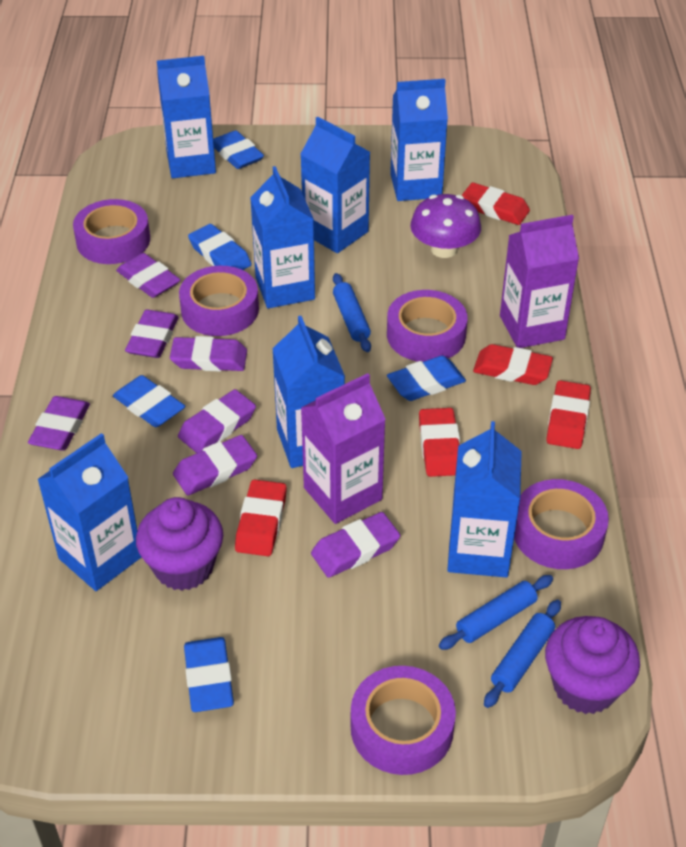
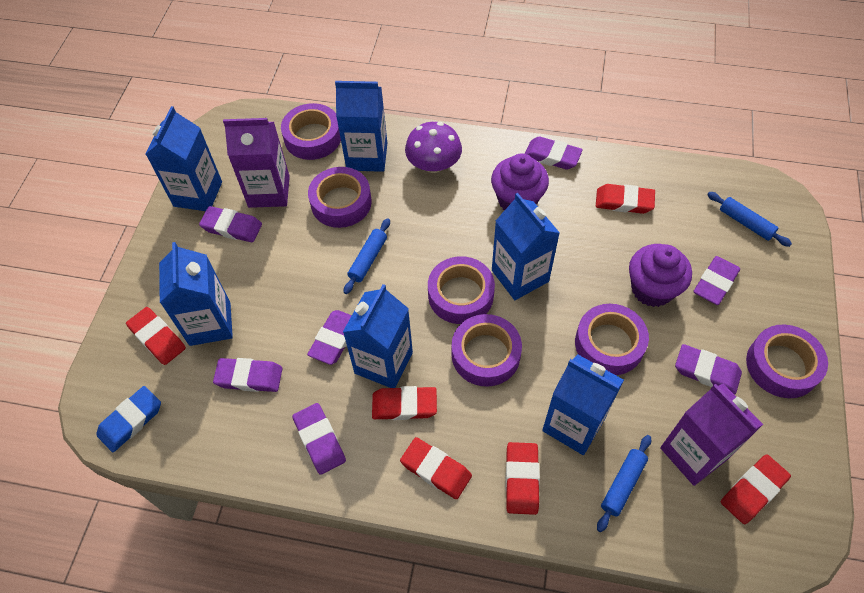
blue carton: [37,433,141,591] [157,56,216,178] [250,166,315,308] [272,316,345,468] [300,117,370,253] [390,79,448,201] [447,421,522,577] = 7 -> [146,106,222,211] [159,242,233,346] [335,81,387,172] [343,284,413,388] [492,193,560,300] [542,354,624,455] = 6
blue eraser: [113,375,185,427] [184,637,234,712] [188,224,252,270] [213,130,264,169] [387,356,466,401] = 5 -> [96,386,161,452] = 1
purple tape: [73,199,150,264] [179,266,259,336] [351,666,456,775] [387,290,468,362] [514,479,609,569] = 5 -> [281,103,341,160] [308,167,372,228] [428,256,495,324] [452,314,522,387] [575,304,649,375] [746,325,828,398] = 6
red eraser: [235,479,287,556] [419,408,460,477] [462,182,530,225] [473,344,553,385] [546,380,591,449] = 5 -> [126,307,186,365] [372,386,437,420] [400,437,472,499] [506,442,540,515] [596,184,655,214] [721,454,791,524] = 6

